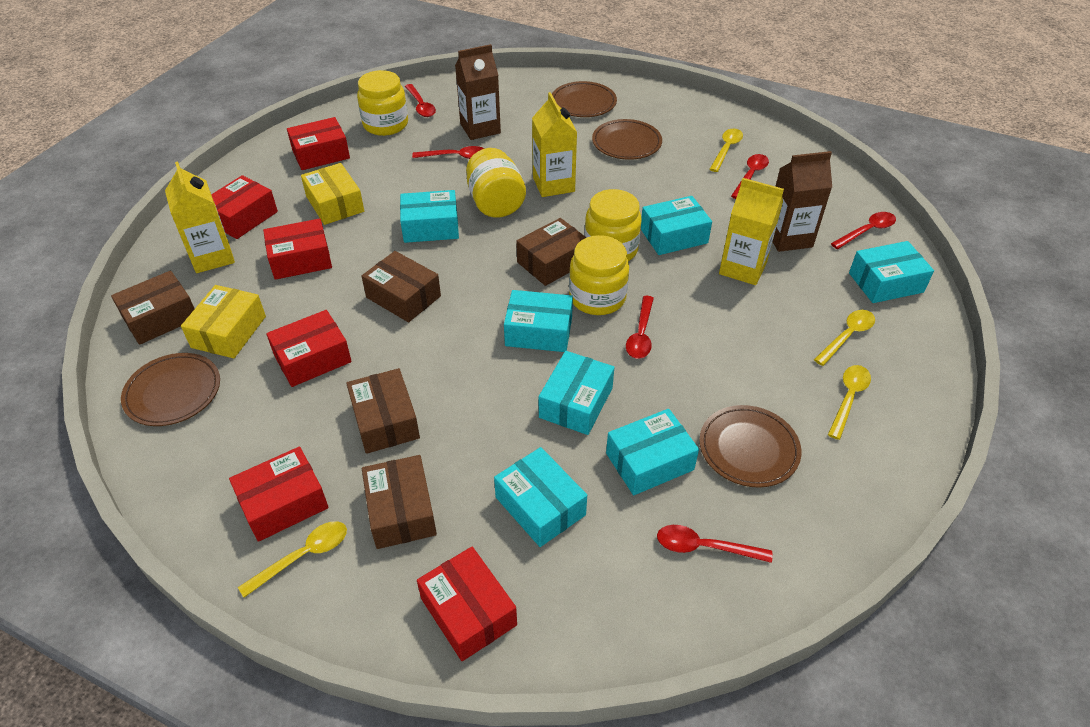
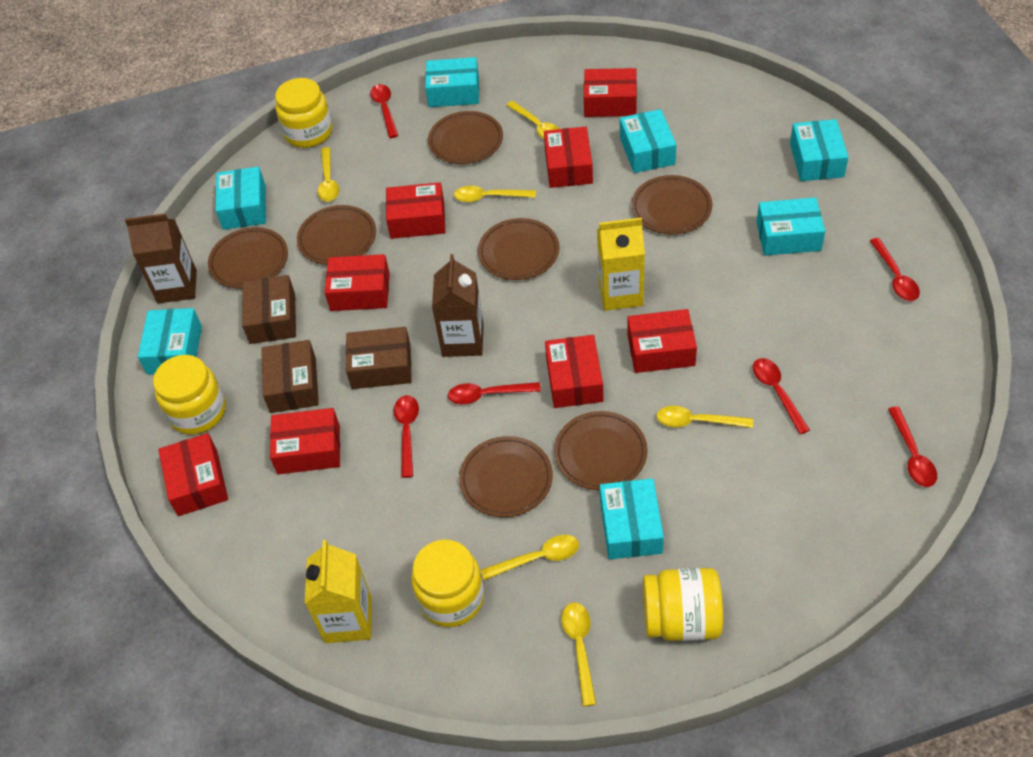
brown box: [111,271,195,345] [346,368,420,454] [362,251,441,322] [362,455,437,549] [516,218,587,286] = 5 -> [242,275,296,344] [261,340,319,413] [346,327,412,389] = 3
brown plate: [121,353,220,426] [552,81,617,117] [592,119,662,160] [699,405,801,487] = 4 -> [208,227,288,289] [297,205,376,265] [428,111,503,164] [459,436,553,517] [478,218,559,280] [554,411,648,490] [631,175,713,234] = 7
red box: [211,175,278,239] [229,446,329,542] [263,218,332,280] [266,310,352,387] [287,117,350,170] [417,547,517,661] = 6 -> [158,433,228,516] [270,408,340,474] [324,254,390,311] [386,182,445,239] [544,127,593,188] [545,335,603,408] [584,68,637,117] [627,309,697,373] = 8
yellow box: [181,285,266,358] [301,163,364,225] = 2 -> none = 0
yellow carton: [165,161,235,273] [532,92,577,197] [719,178,784,285] = 3 -> [305,540,372,643] [597,217,645,311] = 2
yellow spoon: [238,521,347,598] [709,129,743,172] [814,310,875,366] [828,365,871,440] = 4 -> [318,147,339,201] [454,186,536,202] [480,535,579,580] [506,101,559,139] [561,603,596,706] [656,406,753,428] = 6

